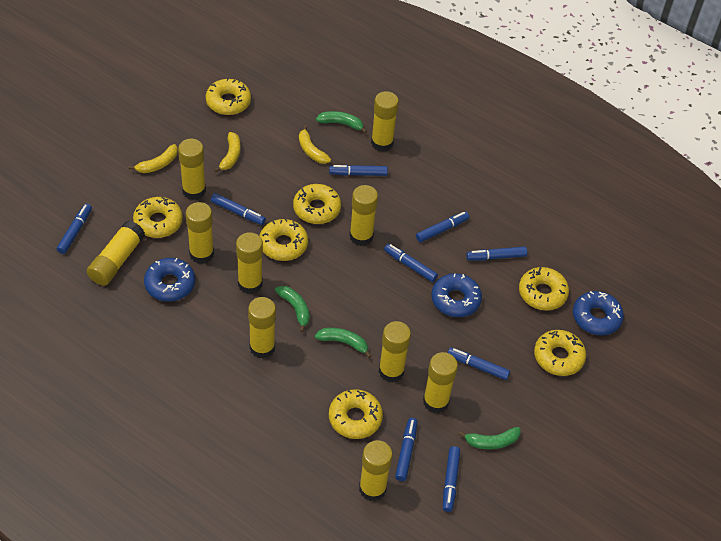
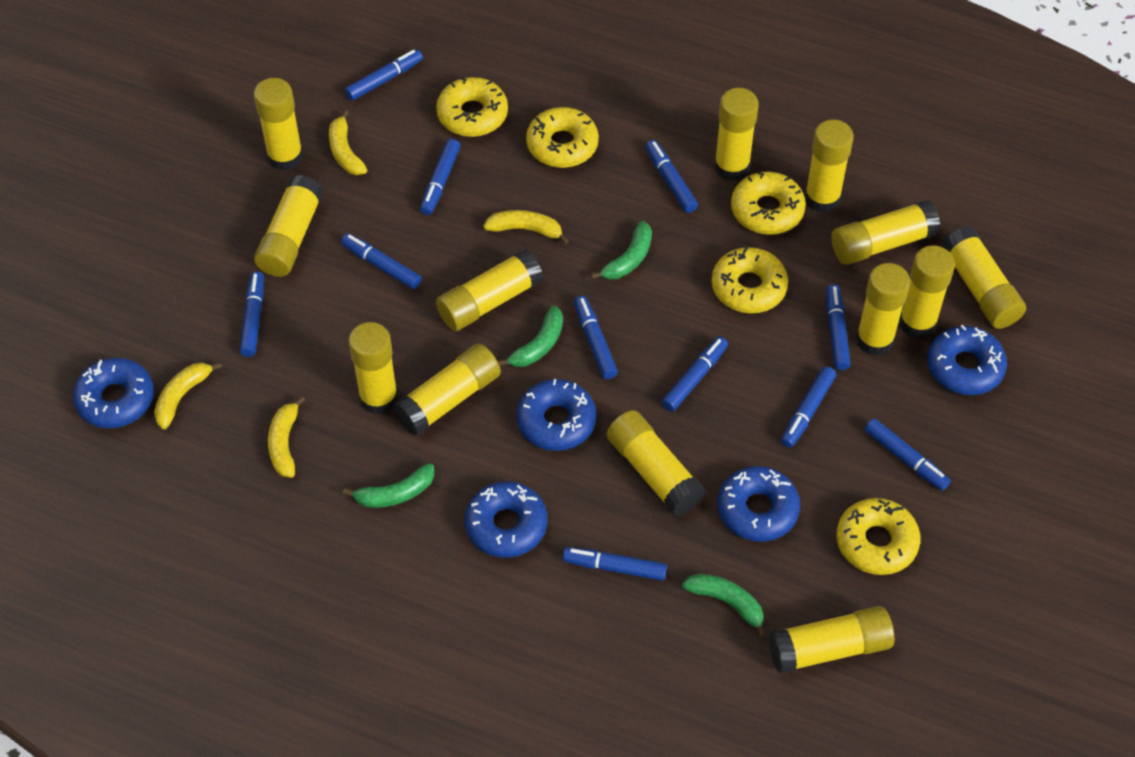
blue donut: [144,258,195,302] [431,273,482,317] [573,291,624,335] = 3 -> [73,358,154,428] [465,482,547,558] [516,379,596,451] [717,466,800,542] [927,325,1007,395] = 5
blue marker: [57,204,92,254] [211,193,266,225] [329,165,388,176] [384,243,438,282] [395,418,417,481] [416,211,469,242] [443,446,460,512] [447,347,510,380] [466,246,527,260] = 9 -> [240,271,264,357] [341,233,421,289] [345,49,423,101] [420,139,460,215] [563,547,667,581] [574,296,618,379] [645,140,698,213] [662,336,728,412] [781,366,836,448] [826,284,851,370] [865,419,951,491] = 11
yellow banana: [128,144,178,173] [214,132,240,173] [299,125,331,164] = 3 -> [154,362,222,429] [268,396,305,478] [329,110,367,175] [483,210,569,244] = 4
yellow donut: [133,197,183,238] [206,78,251,115] [259,218,308,261] [293,184,341,224] [329,389,383,439] [519,267,569,311] [534,330,586,376] = 7 -> [436,77,508,137] [526,107,599,168] [712,246,788,313] [731,171,806,235] [837,498,920,575] = 5
yellow glue stick: [87,220,145,286] [178,139,206,200] [186,202,214,264] [236,232,263,294] [248,297,276,359] [349,185,378,246] [359,440,393,501] [371,91,399,152] [379,321,411,383] [423,352,458,413] = 10 -> [254,78,303,171] [254,175,324,277] [349,322,398,415] [393,344,501,436] [436,249,543,331] [607,410,705,516] [714,88,759,181] [768,606,894,674] [805,119,854,213] [831,200,940,265] [856,263,910,356] [899,245,955,338] [941,227,1026,329] = 13

